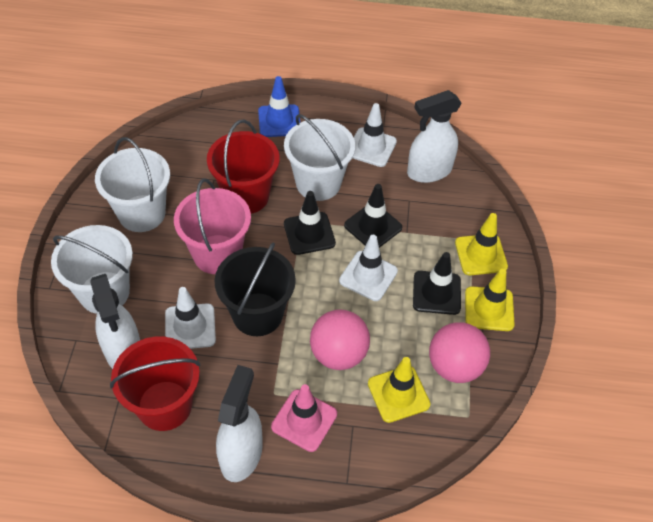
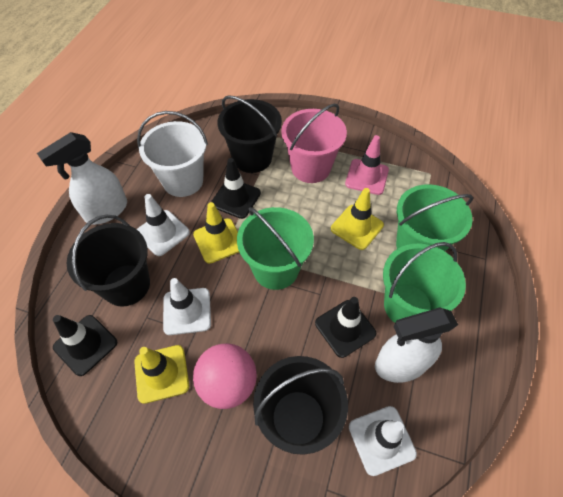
black bucket: [215,242,296,336] = 1 -> [67,215,150,306] [218,95,282,173] [253,356,348,455] = 3
blue traffic cone: [258,76,300,137] = 1 -> none = 0
green bucket: none = 0 -> [237,207,314,290] [383,242,466,323] [396,184,473,251] = 3
pink ball: [310,309,370,370] [429,322,490,383] = 2 -> [193,343,257,409] = 1
red bucket: [110,336,200,431] [207,120,280,214] = 2 -> none = 0
white bucket: [51,225,133,314] [95,137,170,232] [284,114,355,201] = 3 -> [137,111,208,197] = 1
white spray bottle: [90,274,140,369] [216,365,262,482] [407,90,462,183] = 3 -> [37,132,127,225] [375,307,458,383] = 2

